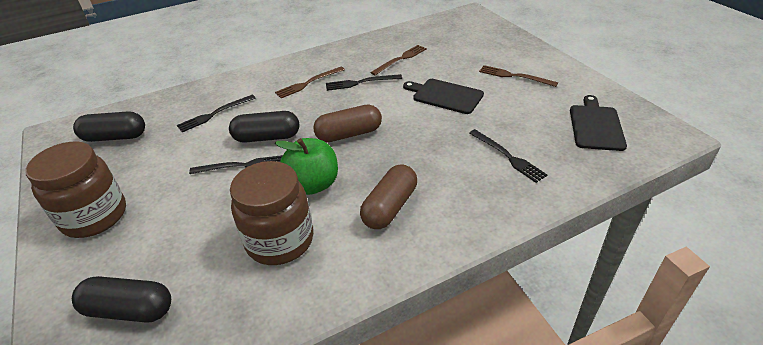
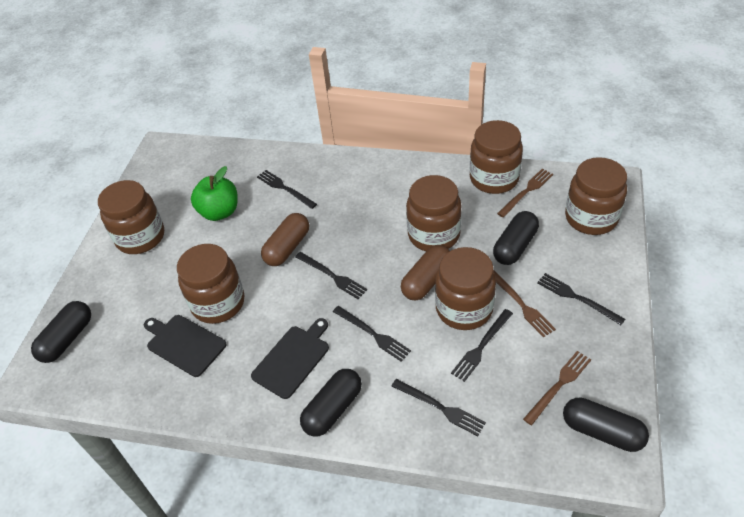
black capsule: [72,276,171,323] [73,111,145,142] [229,111,299,143] = 3 -> [31,301,91,363] [300,369,362,437] [493,211,539,265] [563,397,649,452] = 4
black fork: [177,95,256,132] [189,155,283,174] [326,74,402,91] [469,129,547,183] = 4 -> [257,170,317,209] [295,252,367,299] [333,306,411,362] [392,379,486,436] [451,309,513,382] [537,273,625,325] = 6
brown jar: [25,141,126,238] [230,161,313,265] = 2 -> [98,180,164,254] [177,244,244,324] [406,175,462,251] [435,247,496,330] [470,120,523,194] [565,157,627,235] = 6

